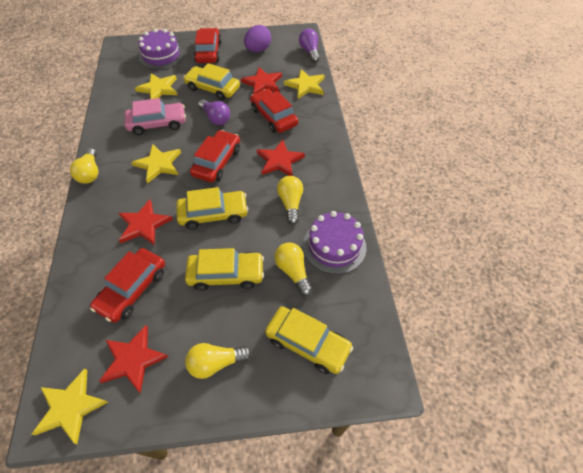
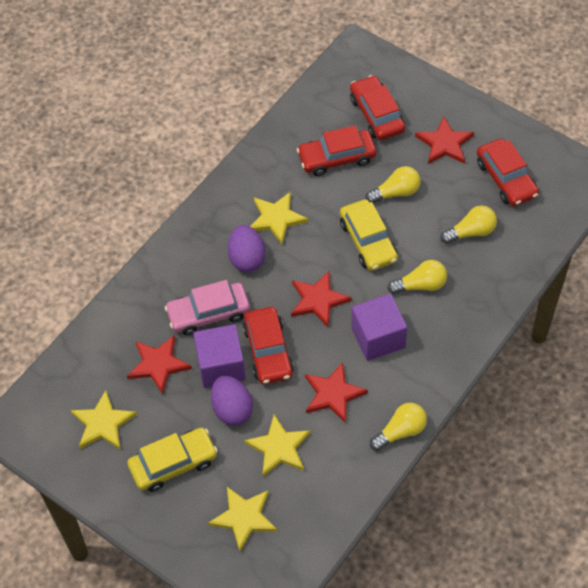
purple cake: [138,29,184,70] [303,211,367,274] = 2 -> none = 0
purple cube: none = 0 -> [194,324,246,388] [351,294,407,361] = 2
purple egg: [244,25,271,52] = 1 -> [211,376,253,426] [228,225,265,272] = 2
purple light bulb: [198,100,230,125] [299,29,320,63] = 2 -> none = 0
yellow car: [176,187,248,229] [183,63,240,100] [185,248,264,291] [265,306,353,374] = 4 -> [127,427,218,492] [340,199,398,271] = 2

